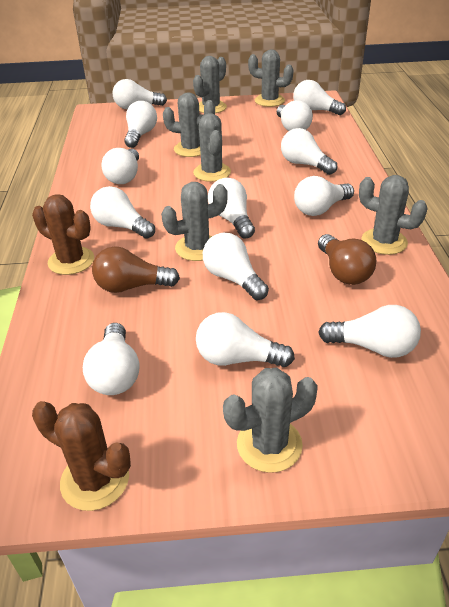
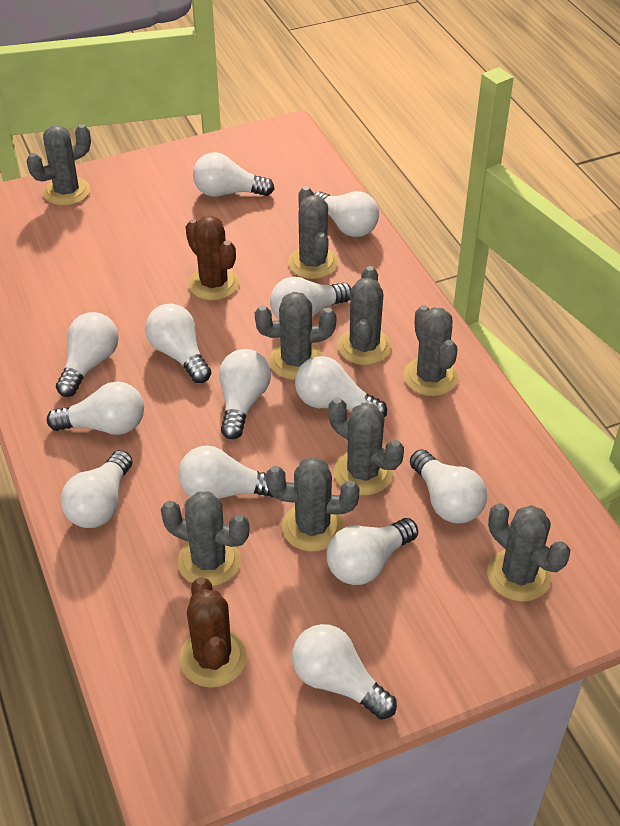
brown light bulb: [92,246,180,293] [318,234,376,285] = 2 -> none = 0
grey cactus: [161,182,228,261] [163,92,215,157] [193,56,227,113] [193,113,231,182] [223,368,318,473] [248,50,294,107] [359,175,428,255] = 7 -> [27,124,91,206] [161,492,250,587] [255,292,336,380] [266,457,360,552] [288,186,338,279] [328,397,404,495] [338,266,391,365] [403,305,458,396] [487,503,570,602] = 9

